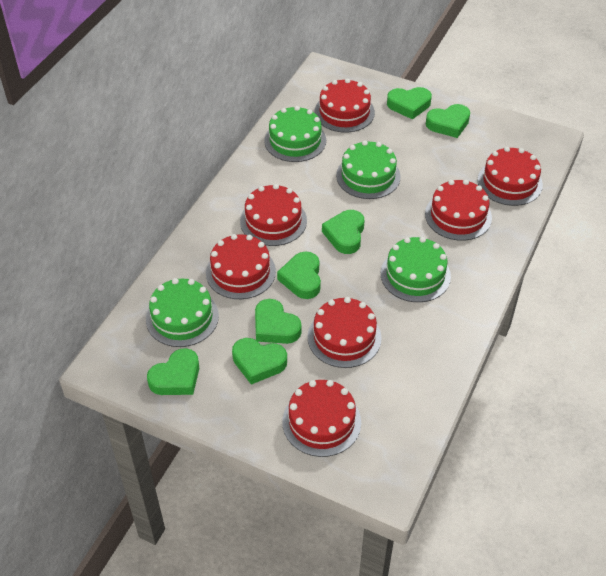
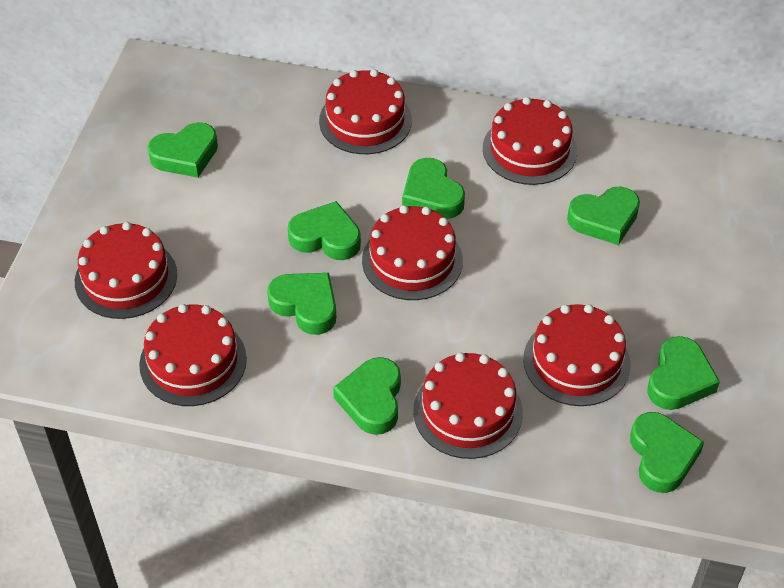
green cake: [146,278,219,347] [264,106,326,162] [336,140,401,199] [381,237,451,302] = 4 -> none = 0
green heart: [147,348,199,395] [232,338,287,385] [255,299,302,344] [277,252,321,299] [322,210,364,254] [387,87,432,120] [426,104,470,138] = 7 -> [148,122,218,178] [267,273,336,335] [288,201,361,260] [333,357,401,435] [402,158,465,219] [567,187,640,245] [630,412,704,493] [647,336,720,410] = 8

